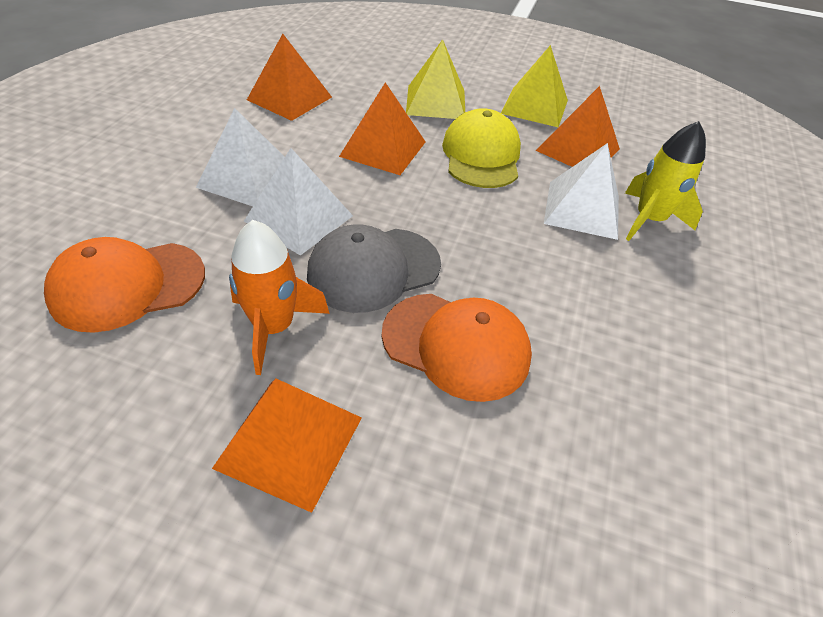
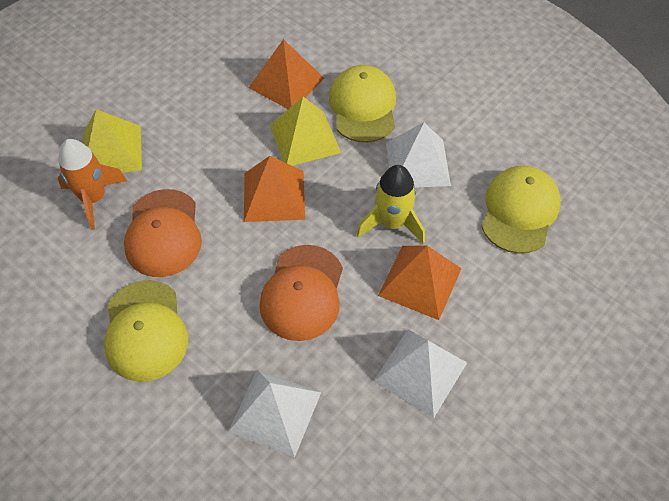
grey cap: [307,225,441,313] = 1 -> none = 0
orange pyramid: [212,379,362,513] [247,34,332,121] [339,82,426,175] [536,86,620,167] = 4 -> [244,156,305,222] [249,39,324,109] [378,245,462,320] = 3
yellow cap: [442,108,521,188] = 1 -> [104,280,188,382] [329,65,396,143] [481,166,561,254] = 3

